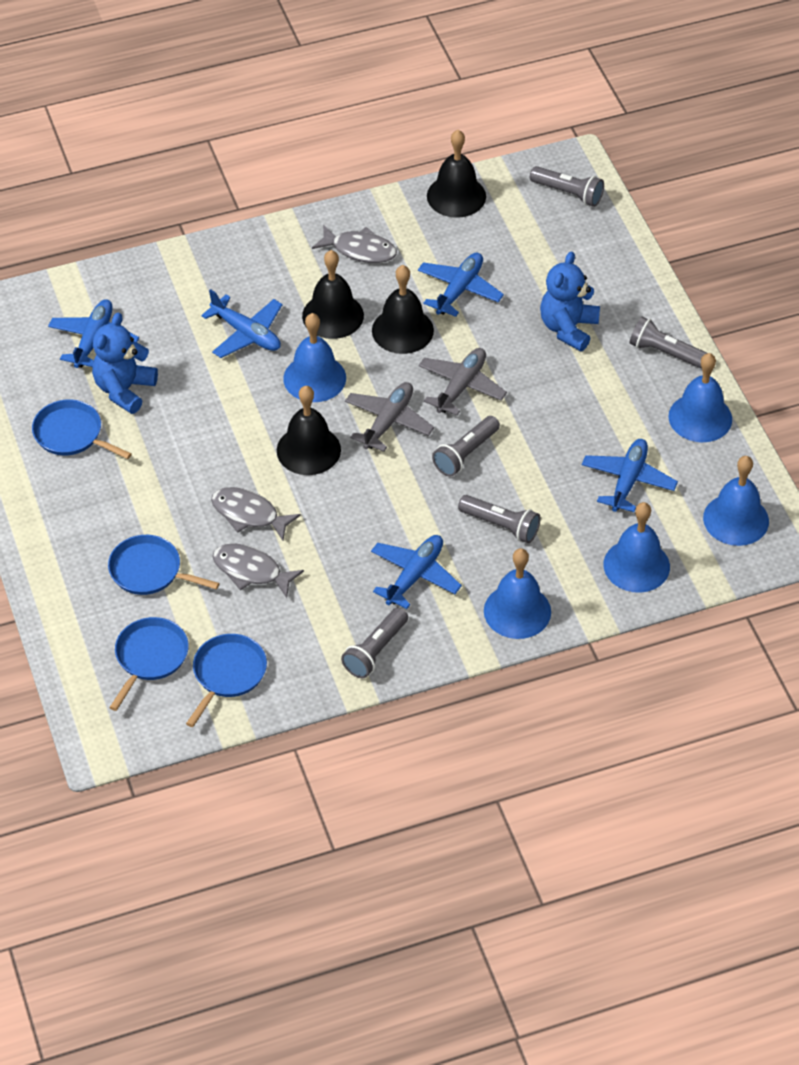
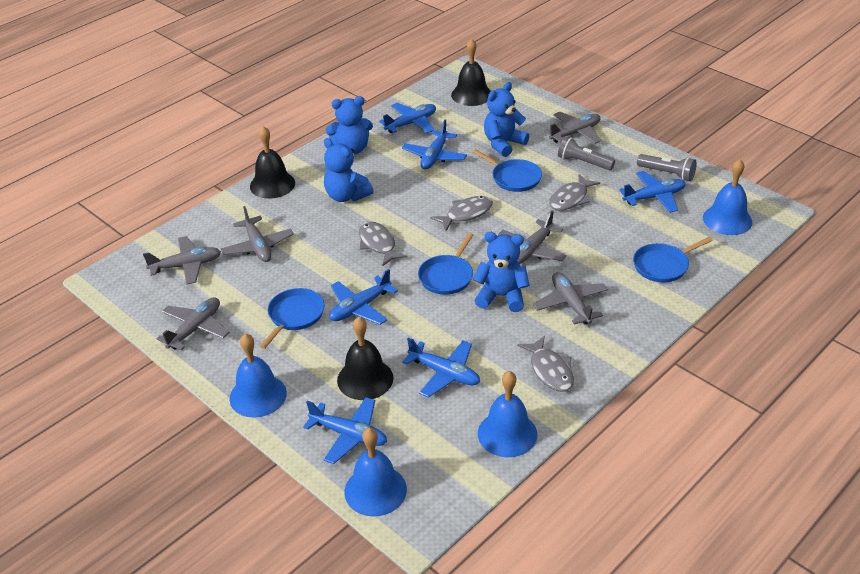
black bell: [277,386,341,475] [302,250,364,339] [372,265,434,354] [427,130,486,218] = 4 -> [250,126,295,199] [337,317,393,400] [451,38,491,106] = 3
blue bell: [283,313,346,402] [484,548,551,639] [604,502,670,593] [668,353,732,442] [703,456,769,546] = 5 -> [229,333,287,418] [345,428,407,517] [478,371,537,457] [703,159,752,235] = 4
blue plane: [48,299,139,368] [201,289,282,358] [371,535,462,609] [418,252,504,317] [582,439,678,512] = 5 -> [303,397,387,464] [329,269,398,325] [379,103,436,133] [402,120,467,169] [402,337,480,398] [619,171,686,213] = 6
blue teddy bear: [92,313,158,414] [540,252,600,351] = 2 -> [324,138,373,202] [326,96,373,155] [473,232,530,312] [484,82,529,157] = 4
grey fish: [211,487,301,541] [212,544,304,598] [312,225,397,263] = 3 -> [359,221,407,266] [430,196,493,231] [517,336,574,392] [549,174,600,211] = 4
grey flashlight: [341,607,408,678] [432,416,500,477] [458,495,540,543] [530,166,604,207] [630,317,707,368] = 5 -> [558,136,615,170] [637,154,697,181] = 2
grey plane: [345,382,434,452] [419,348,507,416] = 2 -> [143,236,221,285] [156,297,230,351] [221,206,294,262] [498,210,567,264] [533,272,608,325] [544,112,601,144] = 6

